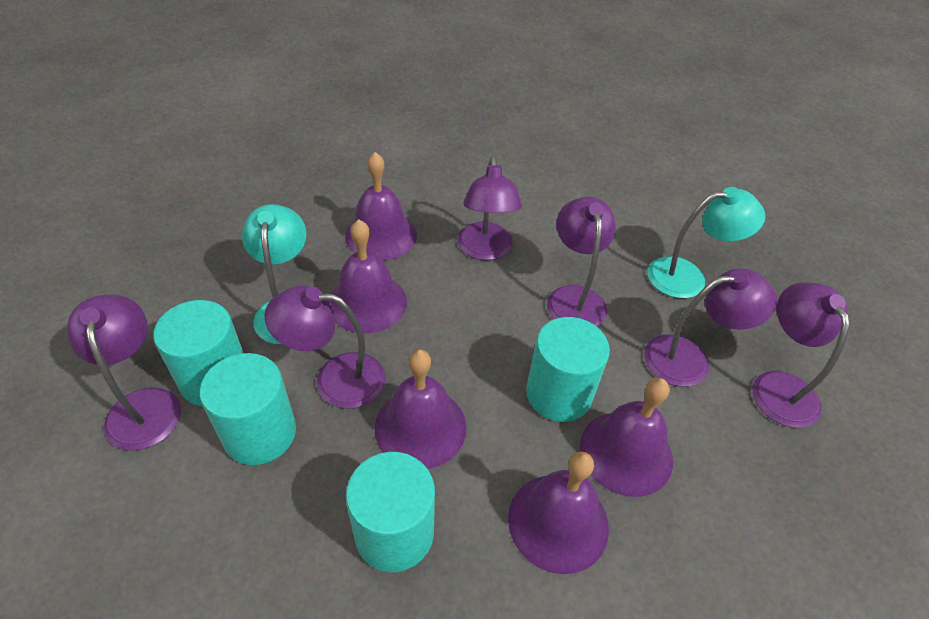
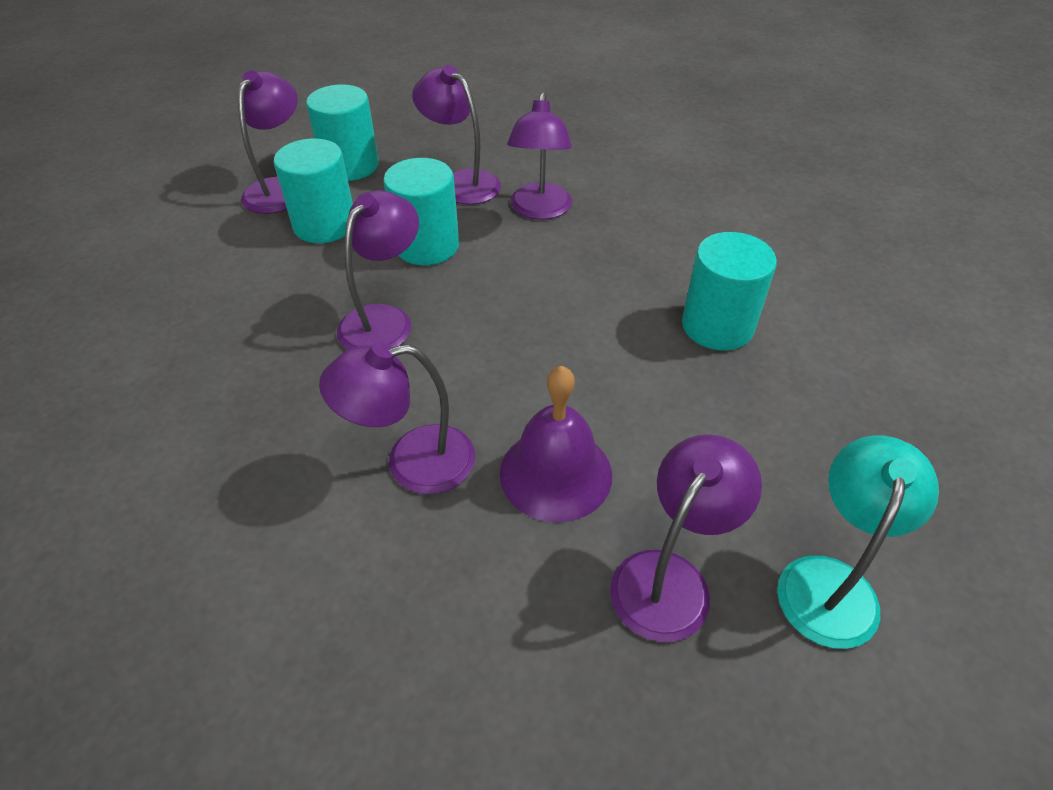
purple bell: [330,219,407,334] [345,152,417,261] [375,349,467,469] [508,451,609,574] [580,378,673,497] = 5 -> [500,366,612,523] = 1
turquoise lamp: [242,204,307,345] [647,187,765,298] = 2 -> [777,435,939,649] = 1

